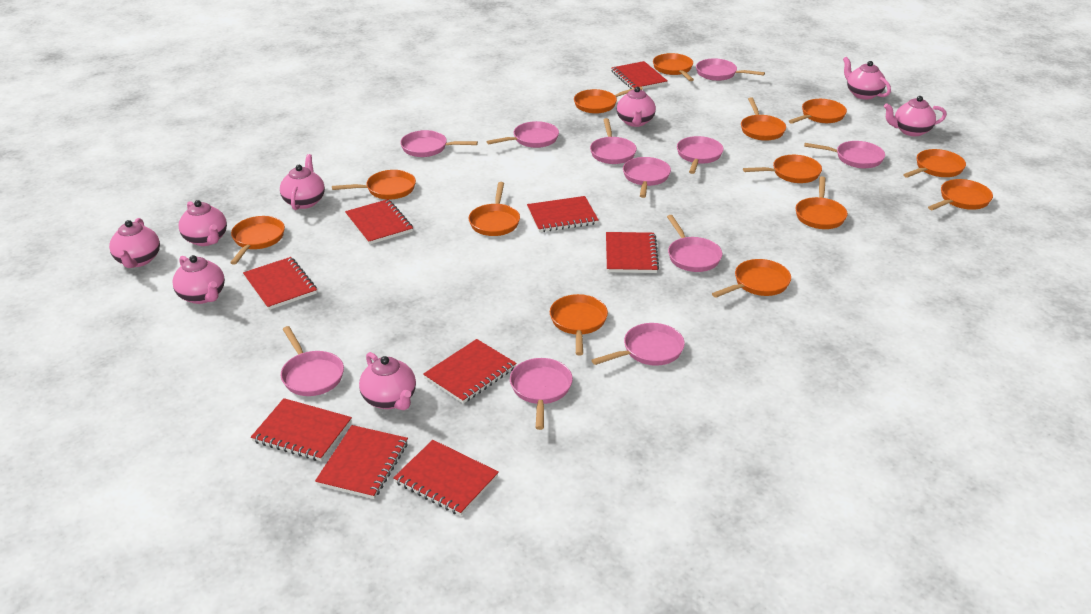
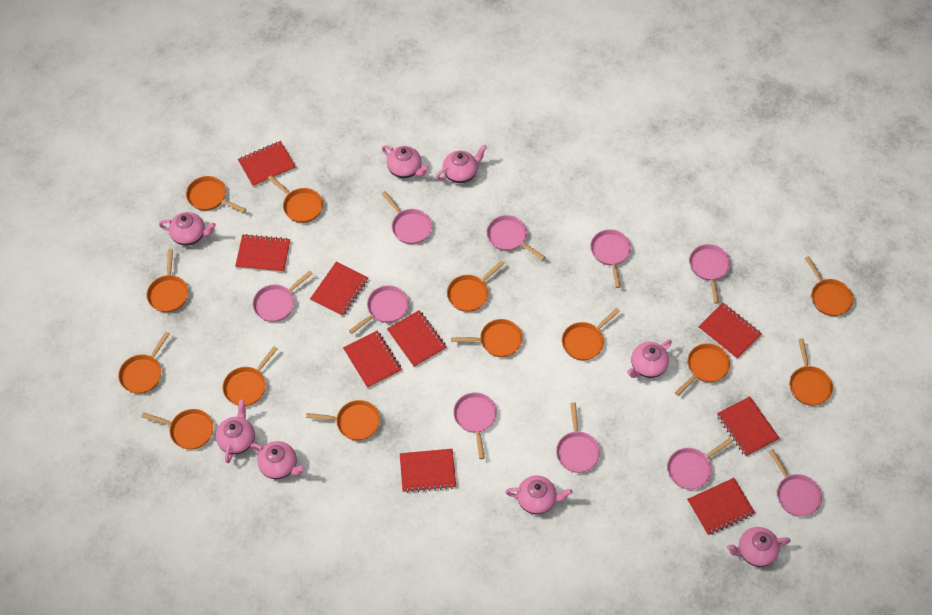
pink pan: [281,326,344,396] [400,130,478,157] [487,121,559,148] [510,358,573,430] [590,118,637,164] [592,323,685,366] [623,157,671,198] [667,215,722,272] [677,136,724,174] [696,59,765,81] [804,141,885,168] = 11 -> [253,271,313,322] [349,285,409,334] [382,191,432,244] [453,392,497,459] [487,215,545,260] [556,403,600,473] [591,229,631,288] [667,438,733,489] [689,244,730,304] [769,449,822,517] = 10

